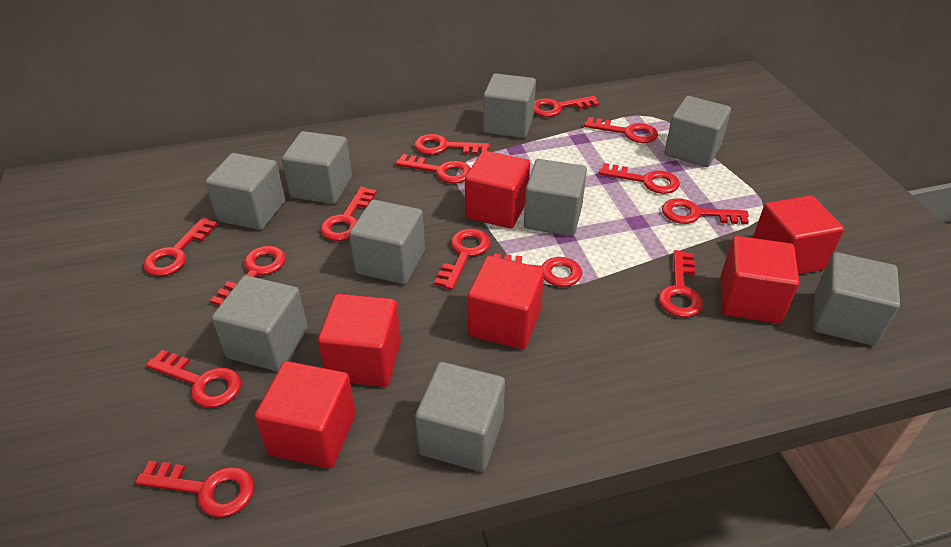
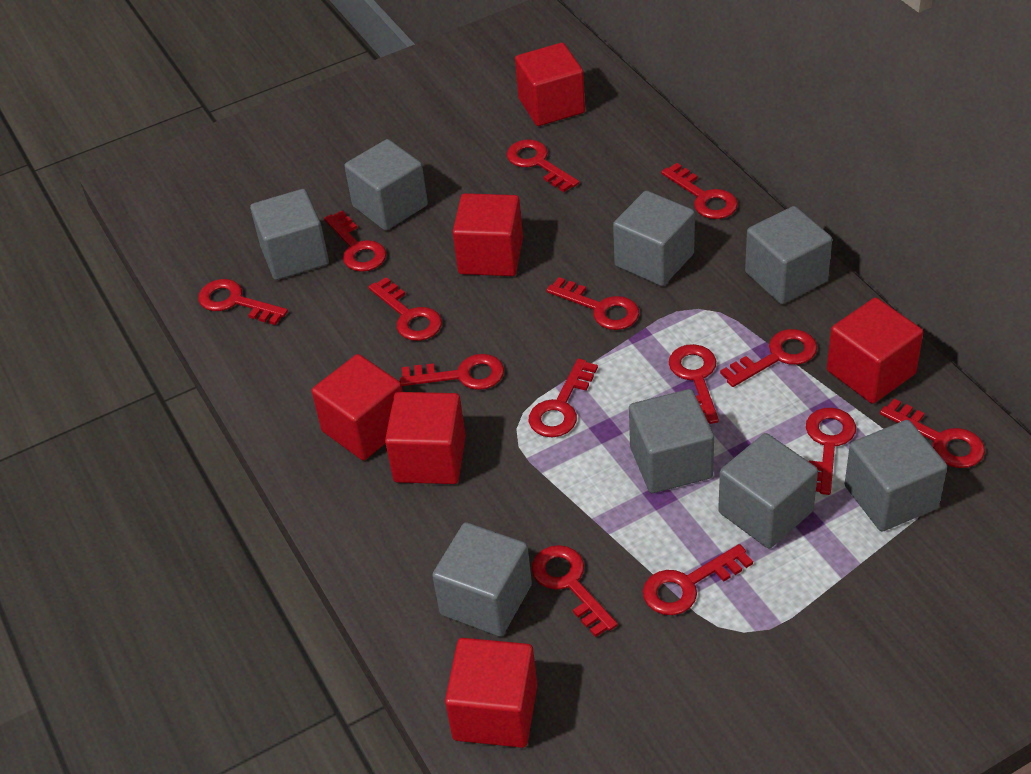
grey cube: [205,153,285,230] [212,275,308,371] [282,131,352,204] [349,200,425,284] [415,362,505,472] [483,73,536,138] [524,159,587,236] [664,96,731,167] [813,252,900,346] = 9 -> [250,189,329,280] [344,139,428,231] [432,522,532,637] [613,191,695,286] [629,389,714,493] [718,433,818,548] [745,206,832,304] [845,420,947,531] = 8

